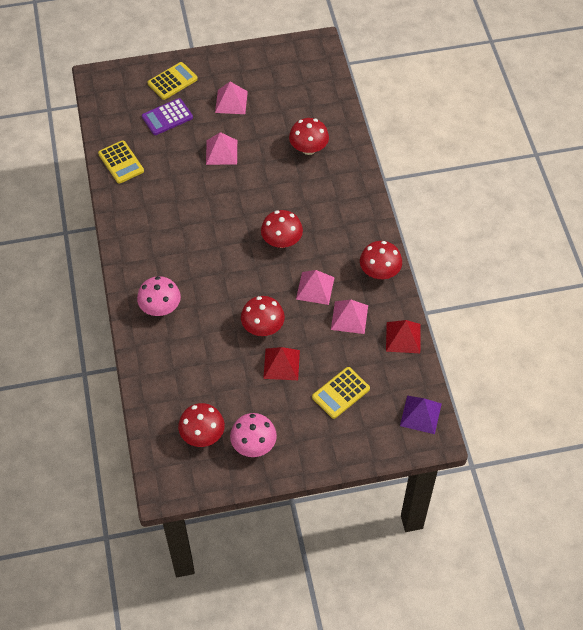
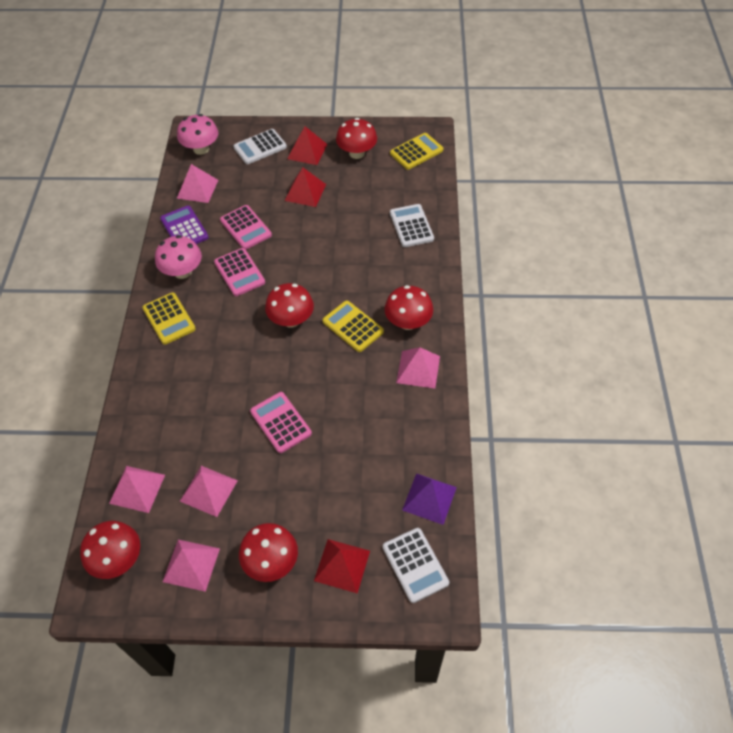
pink calculator: none = 0 -> [214,248,265,296] [220,205,272,249] [250,392,312,453] = 3
pink pyramid: [206,132,237,165] [215,82,248,114] [296,270,335,305] [331,300,368,334] = 4 -> [109,466,165,513] [163,540,220,592] [177,164,218,203] [180,466,238,517] [396,347,440,388] = 5
red pyramid: [263,347,300,380] [386,320,421,353] = 2 -> [284,167,326,207] [287,126,327,165] [314,539,370,593] = 3
white calculator: none = 0 -> [233,129,287,164] [383,528,449,603] [390,204,434,247] = 3

